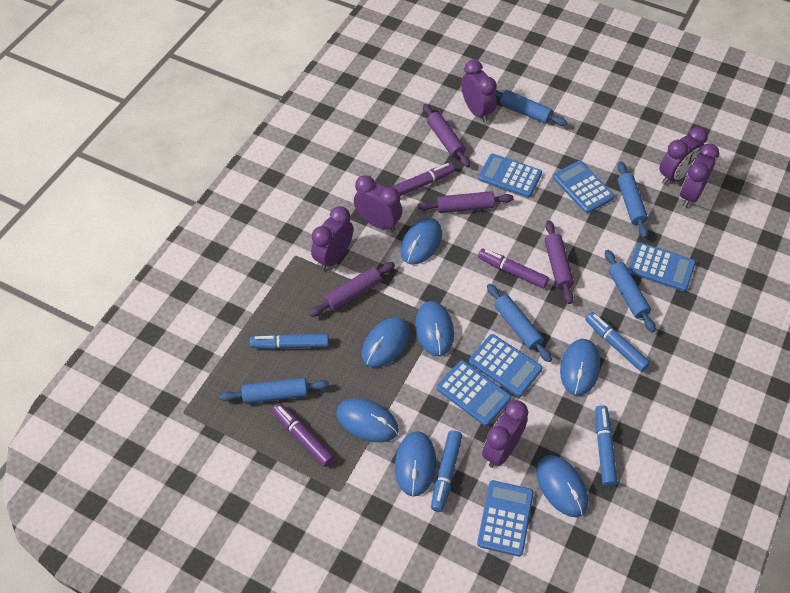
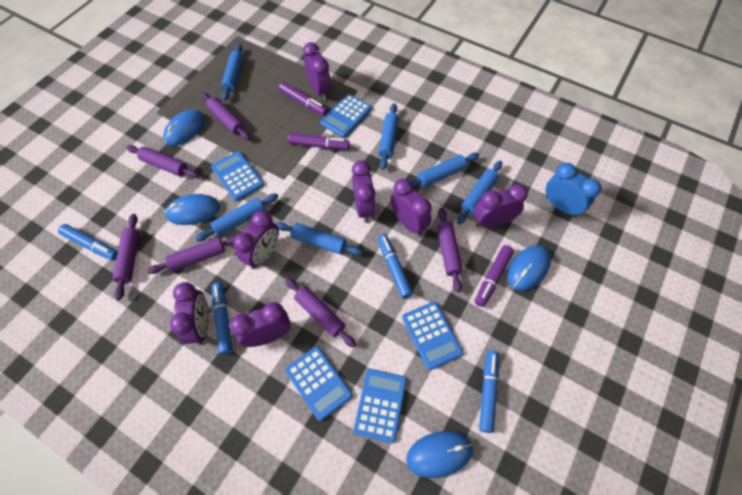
blue calculator: [437,360,511,426] [469,334,543,397] [477,480,533,556] [478,154,542,198] [553,161,615,213] [628,242,696,291] = 6 -> [211,151,264,201] [285,346,352,421] [321,94,372,138] [353,369,407,443] [402,302,463,370] = 5
blue clock: none = 0 -> [546,163,601,217] = 1
blue mouse: [336,398,399,442] [362,317,410,368] [395,431,436,496] [401,218,442,265] [415,301,454,356] [536,455,588,517] [560,339,600,396] = 7 -> [163,110,205,146] [165,194,220,225] [406,431,473,478] [507,245,551,291] = 4
blue rolling pin: [219,377,329,404] [487,284,552,362] [495,90,567,126] [605,250,656,333] [618,161,648,238] = 5 -> [196,193,279,241] [221,44,243,101] [276,222,363,255] [378,103,399,170] [411,153,479,188] [457,161,502,224] = 6
purple clock: [311,206,353,271] [354,175,403,232] [461,60,497,122] [482,400,528,468] [659,127,708,185] [680,143,719,207] = 6 -> [170,282,209,345] [230,302,291,347] [233,210,279,269] [303,42,332,100] [352,160,376,222] [391,179,432,236] [474,184,528,228] = 7
purple rolling pin: [309,262,395,317] [418,191,514,213] [423,104,470,167] [545,220,574,304] = 4 -> [113,214,140,300] [126,145,199,178] [147,235,236,274] [201,92,250,140] [285,278,356,348] [437,207,463,293] = 6

